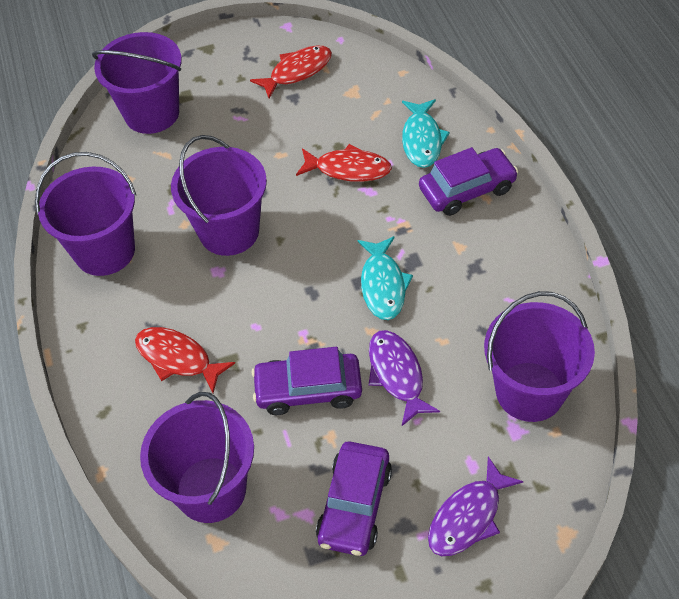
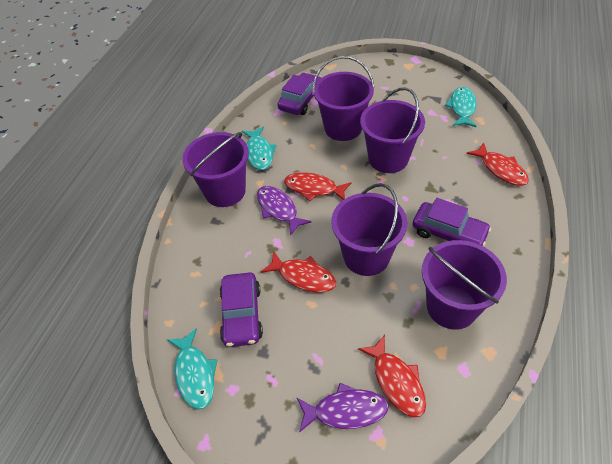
red fish: [135,327,235,393] [250,45,332,99] [296,144,392,182] = 3 -> [261,251,336,293] [284,172,351,201] [358,335,426,417] [466,142,529,186] = 4
turquoise fish: [358,236,413,320] [402,99,450,168] = 2 -> [167,328,218,410] [242,126,277,170] [445,87,477,127] = 3

